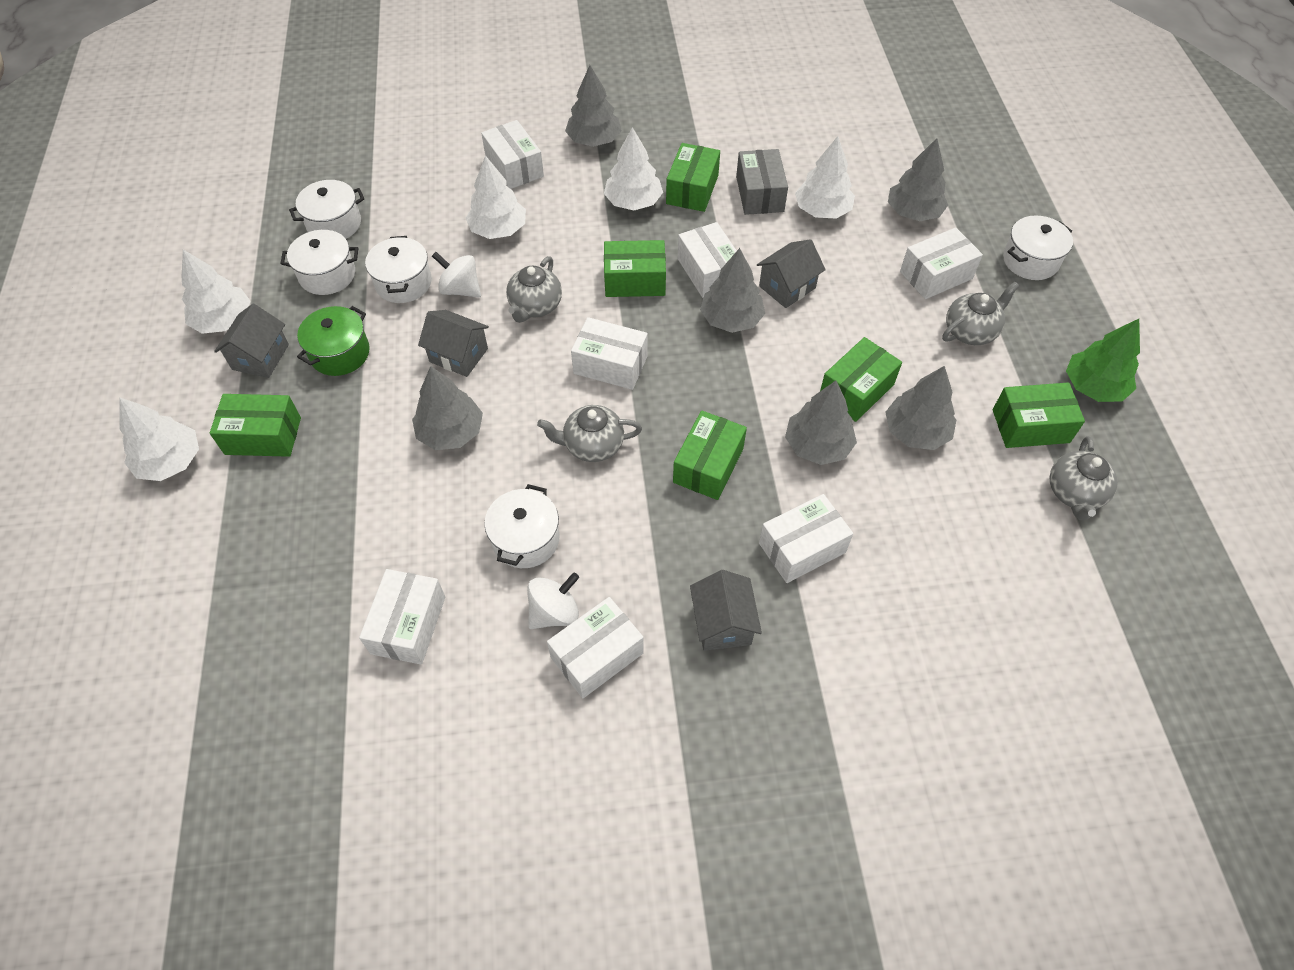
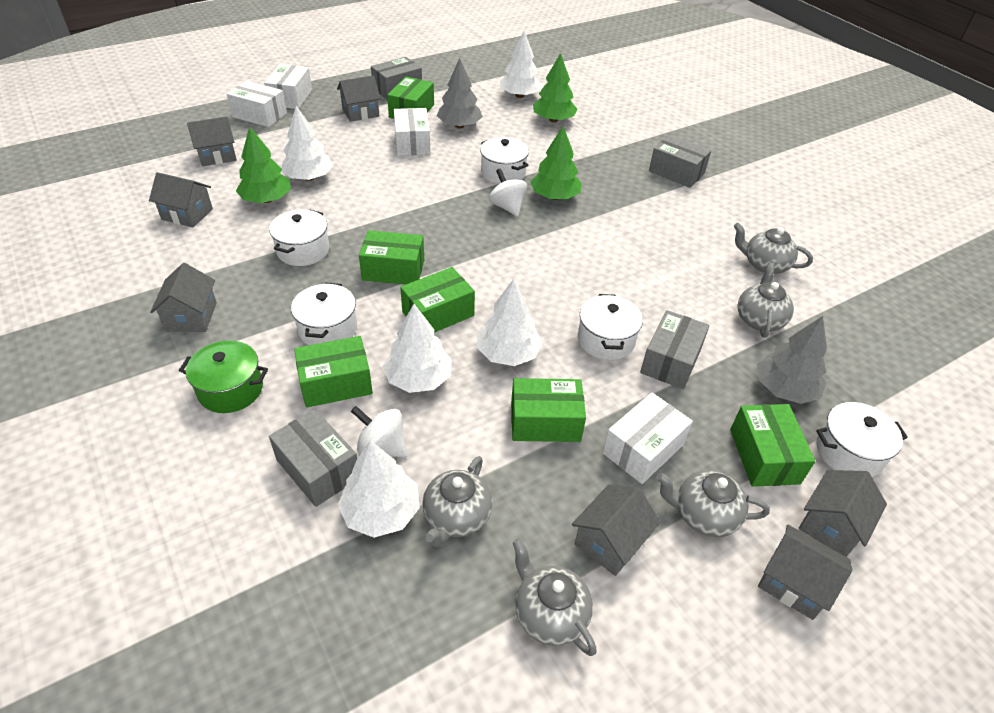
green tree: [1066,319,1140,402] = 1 -> [236,126,291,203] [530,126,582,200] [533,53,577,123] = 3
grey box: [736,149,788,215] = 1 -> [269,409,357,507] [371,57,422,100] [640,310,710,389] [649,135,711,188] = 4
grey house: [214,304,289,378] [418,310,489,377] [690,570,762,651] [757,239,826,308] = 4 -> [149,172,213,228] [150,263,217,332] [187,117,237,166] [337,75,381,122] [572,485,661,576] [758,525,852,620] [799,470,887,557] = 7
grey teapot: [506,256,562,323] [537,405,642,462] [942,282,1019,345] [1050,436,1118,521] = 4 -> [422,456,493,547] [512,538,597,656] [656,470,770,537] [734,223,813,274] [738,263,794,338] = 5
grey tree: [412,366,483,450] [565,65,622,147] [700,248,765,333] [785,381,857,465] [885,366,956,450] [888,138,948,221] = 6 -> [436,58,483,128] [757,316,827,404] = 2
white box: [359,569,445,665] [481,120,544,189] [547,597,644,698] [571,317,648,390] [678,222,737,298] [759,494,853,583] [900,227,983,299] = 7 -> [227,81,287,127] [264,64,312,109] [394,108,430,156] [603,393,693,484] = 4

